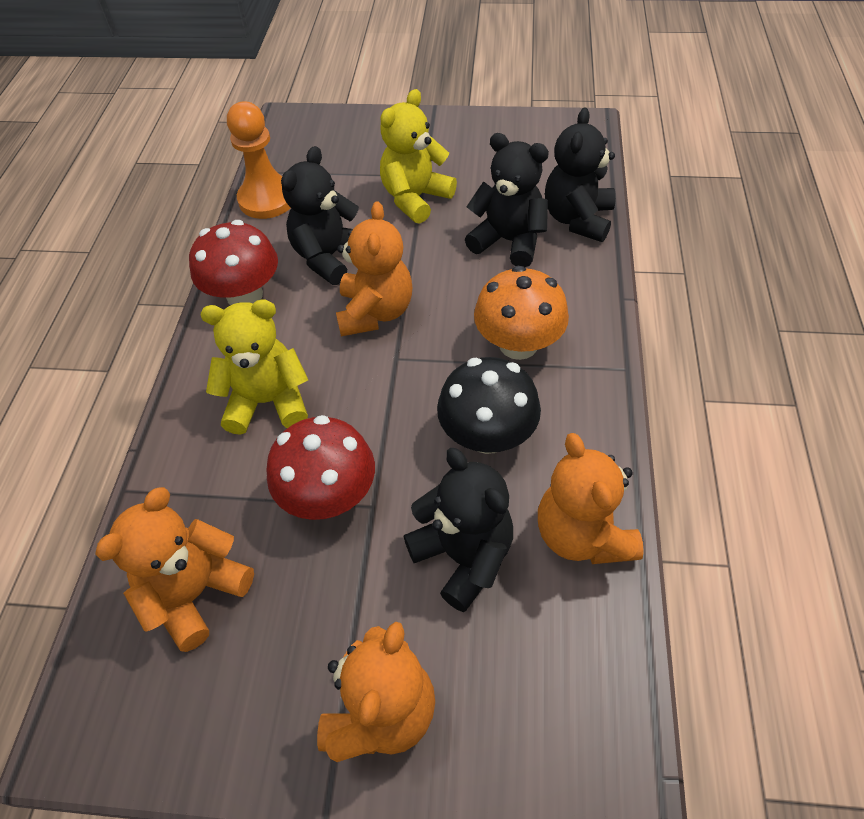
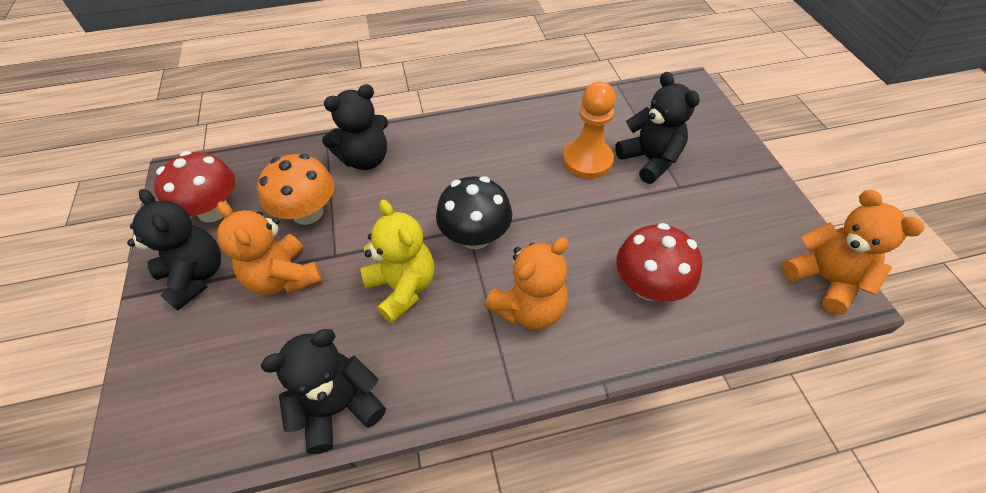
orange teddy bear: [95,487,254,652] [317,622,435,762] [336,201,413,336] [538,433,644,564] = 4 -> [217,201,322,295] [484,238,568,330] [782,190,924,315] = 3
yellow teddy bear: [201,299,308,435] [380,89,457,224] = 2 -> [361,199,434,323] = 1

